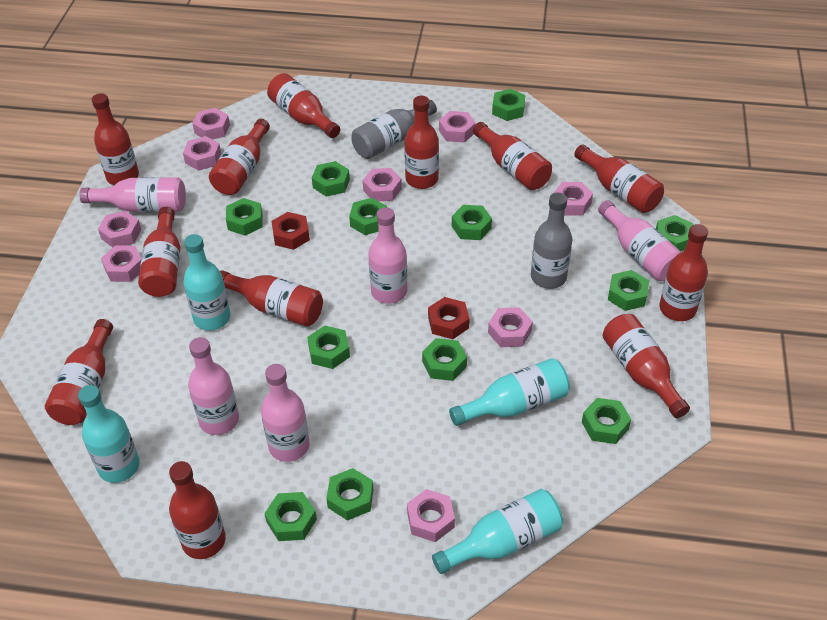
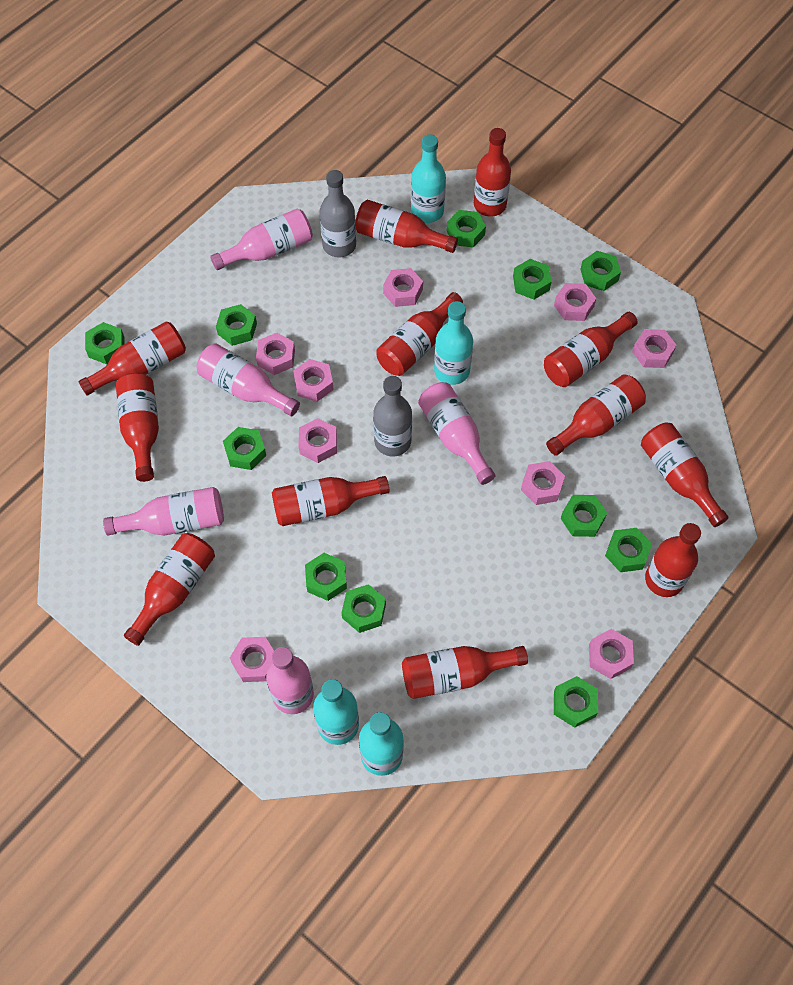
green nut: [226,198,262,235] [264,492,317,541] [307,325,350,369] [312,161,350,197] [326,468,373,521] [349,198,387,235] [422,338,467,381] [452,205,492,240] [492,89,525,121] [582,398,631,444] [608,270,649,311] [656,215,693,251] = 12 -> [85,322,125,364] [216,304,257,346] [223,427,266,470] [305,553,347,601] [342,584,386,633] [447,210,486,247] [513,259,551,300] [554,676,598,728] [561,495,607,537] [580,251,621,291] [605,528,652,572] = 11
red nut: [271,212,310,250] [428,297,470,339] = 2 -> none = 0

